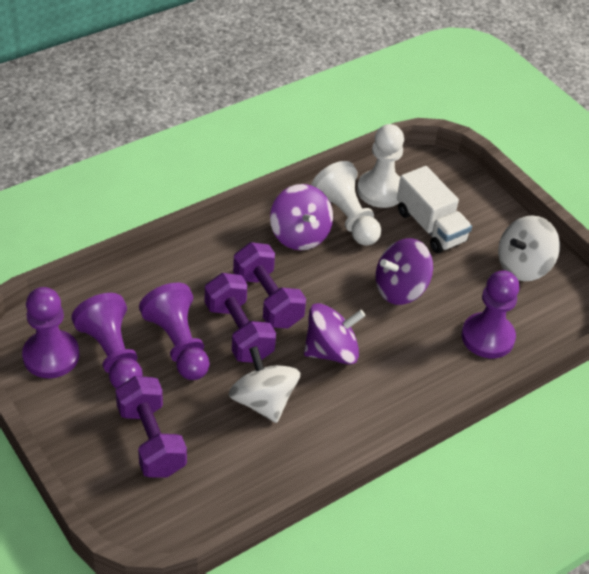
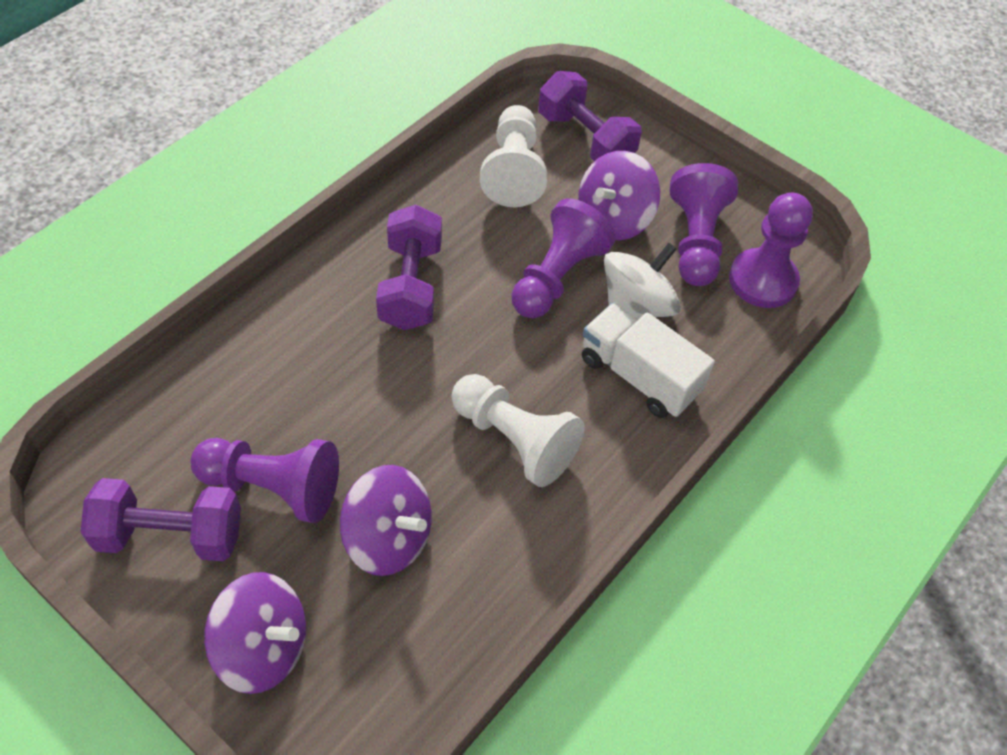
white spinning top: [229,346,300,423] [498,215,560,281] = 2 -> [604,243,681,320] = 1

